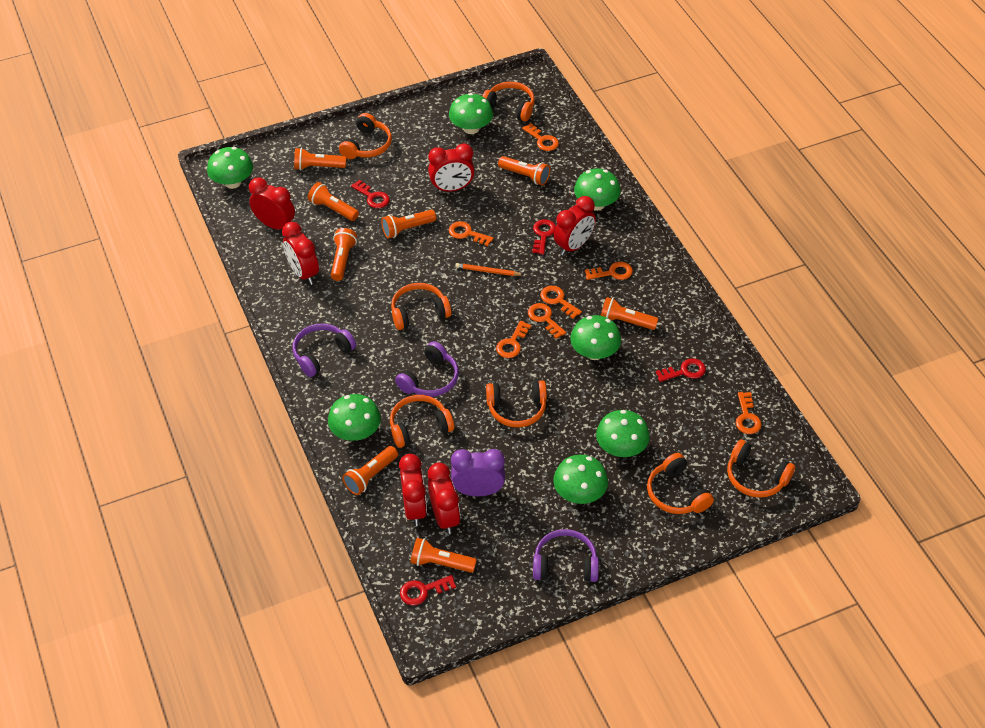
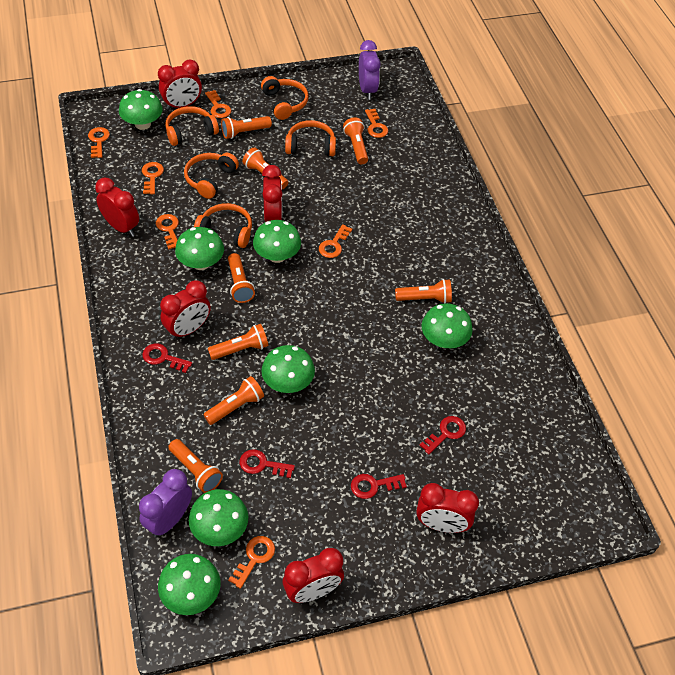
orange headphones: [339,113,392,159] [390,395,454,448] [391,283,451,330] [482,82,535,122] [486,380,547,428] [647,453,714,514] [727,440,795,498] = 7 -> [165,106,219,146] [184,153,239,199] [194,203,252,248] [261,76,309,120] [285,120,336,156] = 5
orange pencil: [455,263,523,276] = 1 -> none = 0
purple clock: [451,449,505,496] = 1 -> [139,469,192,537] [359,40,381,100] = 2
purple headphones: [293,323,356,377] [395,341,459,397] [533,529,599,582] = 3 -> none = 0

